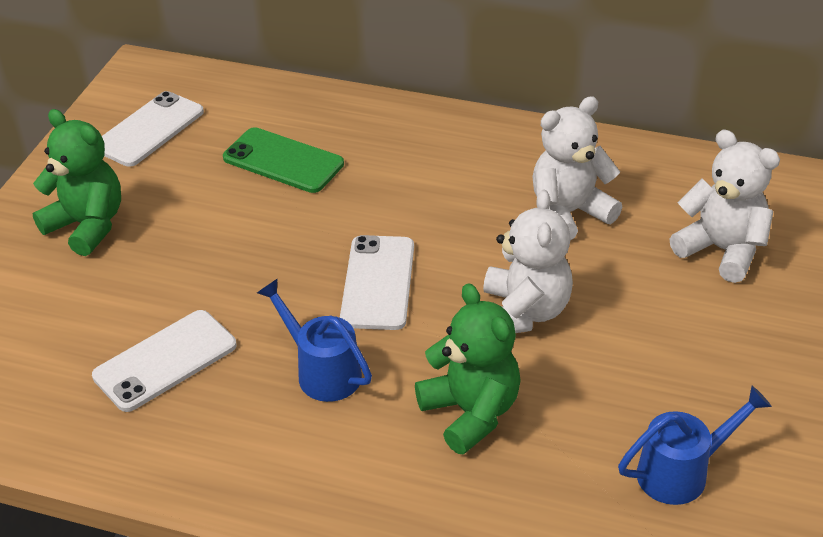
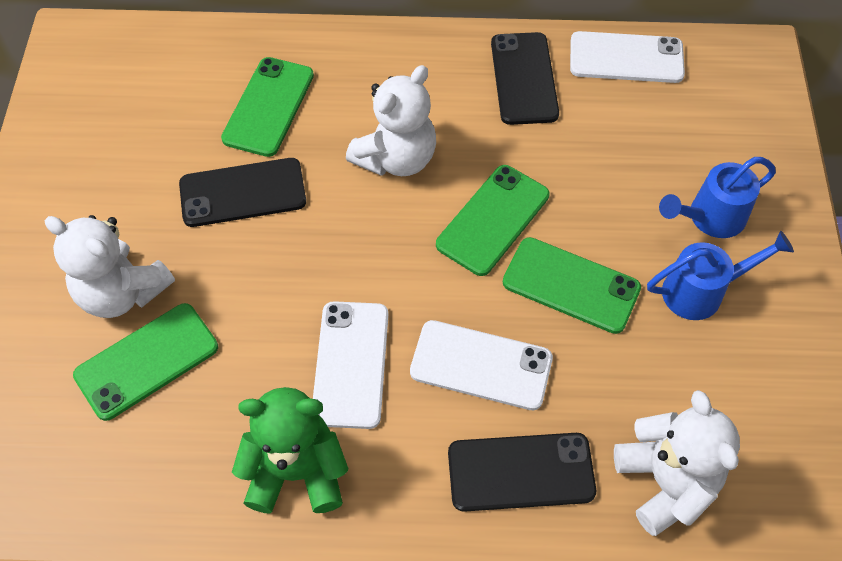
black phone: none = 0 -> [179,158,306,227] [448,433,596,512] [491,32,559,125] = 3
green phone: [223,127,344,193] = 1 -> [73,303,218,421] [221,57,314,157] [436,165,550,276] [503,237,641,334] = 4
green teddy bear: [32,109,121,256] [415,283,521,455] = 2 -> [232,387,348,514] = 1

